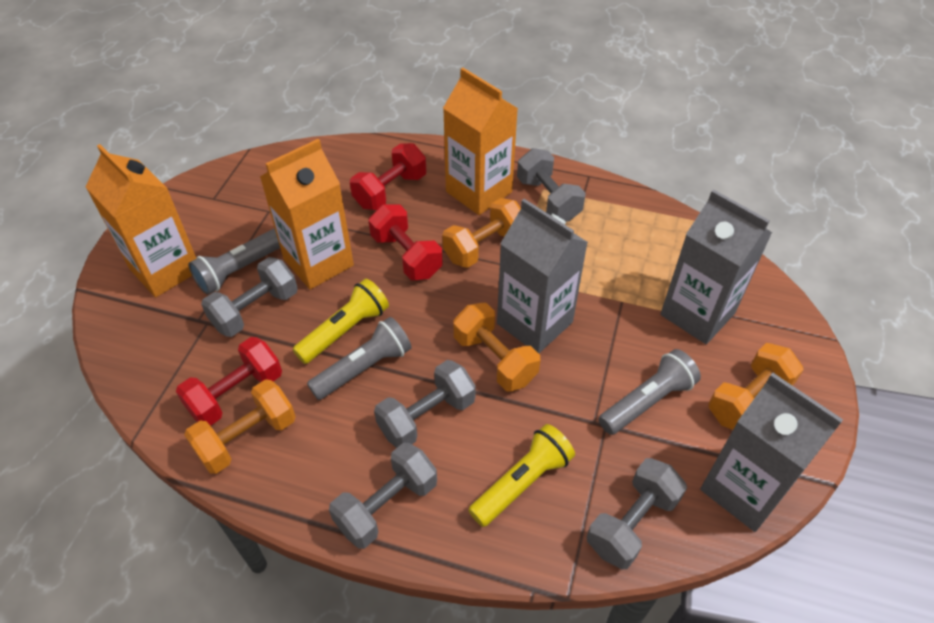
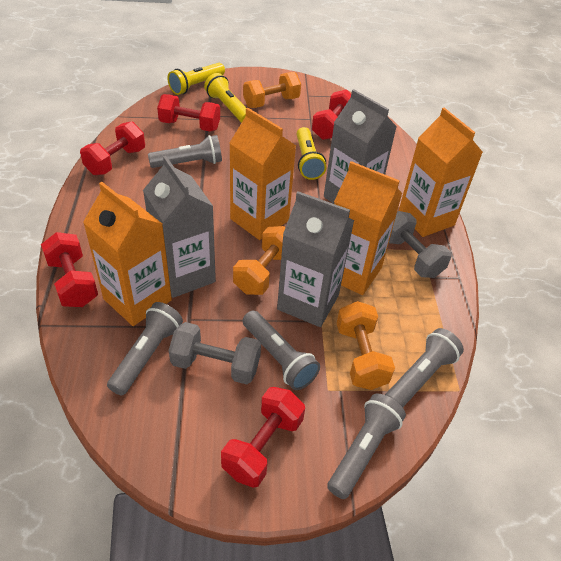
grey dumbbell: [201,257,298,337] [329,442,437,549] [374,360,476,448] [517,148,586,222] [587,458,687,569] = 5 -> [169,322,261,384] [389,211,452,278] = 2
grey flashlight: [189,228,280,295] [307,317,412,400] [599,349,701,435] = 3 -> [107,302,183,396] [148,135,222,168] [243,311,320,390] [327,394,406,499] [385,328,464,407] = 5
orange carton: [86,144,196,297] [260,139,354,289] [443,68,518,215] = 3 -> [83,182,172,326] [230,108,296,240] [334,161,402,295] [399,108,483,237] = 4
orange dumbbell: [184,379,296,474] [442,198,521,268] [453,303,540,391] [708,343,804,430] = 4 -> [233,226,286,295] [243,72,301,108] [337,301,395,390] = 3
red dumbbell: [176,337,282,426] [350,143,426,210] [368,205,443,280] = 3 -> [41,232,98,307] [80,121,145,175] [157,94,220,132] [221,387,305,488] [312,89,351,140] = 5
yellow flashlight: [293,279,389,364] [468,424,575,527] = 2 -> [168,63,225,95] [204,73,246,123] [297,127,326,180] = 3

